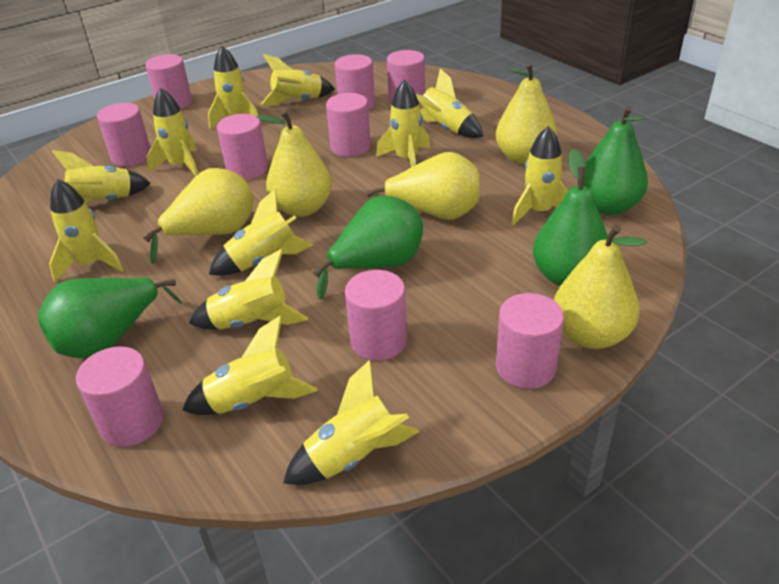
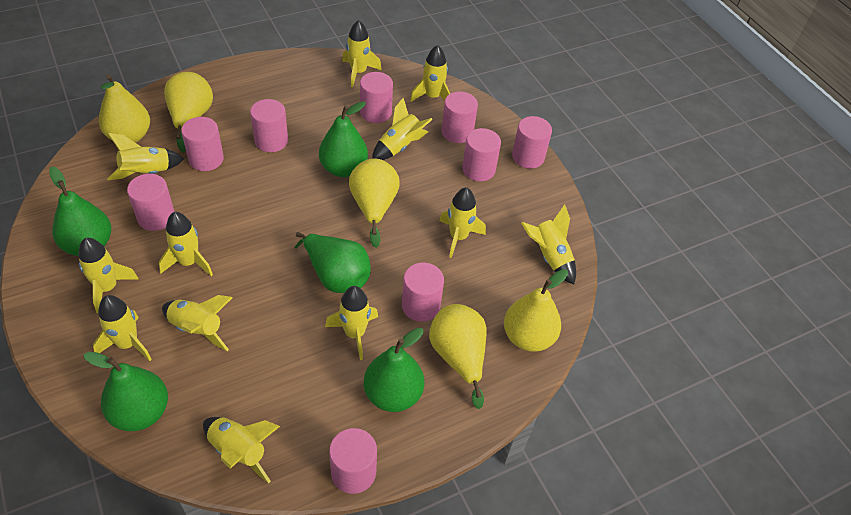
green pear: [38,278,182,358] [313,196,423,300] [533,149,608,286] [578,106,648,215] = 4 -> [49,166,111,256] [83,352,168,431] [295,232,371,293] [319,101,368,177] [364,328,424,412] = 5

